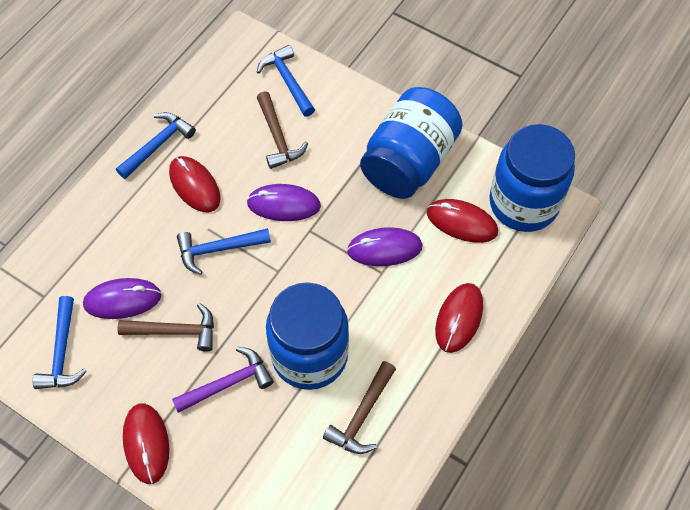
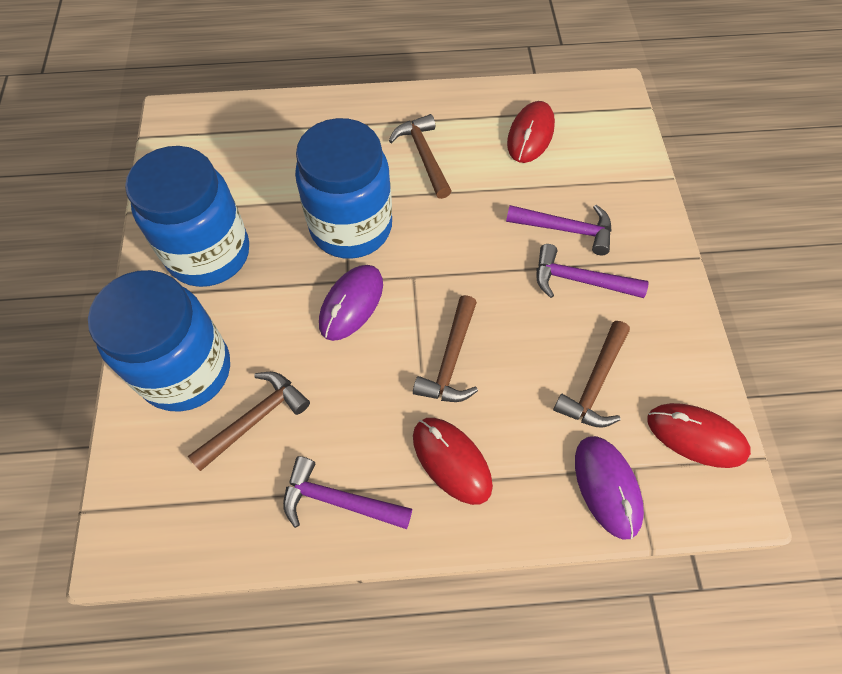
blue hammer: [33,296,87,389] [116,112,196,179] [177,228,271,275] [257,45,315,117] = 4 -> none = 0
brown hammer: [117,303,214,352] [257,91,308,169] [323,361,396,454] = 3 -> [188,372,310,471] [389,114,451,199] [413,295,478,402] [553,321,630,428] = 4
purple hammer: [172,347,274,413] = 1 -> [283,456,412,529] [506,205,612,255] [537,244,649,298] = 3
purple mouse: [83,278,161,319] [247,184,321,221] [347,227,423,266] = 3 -> [319,265,383,341] [575,436,644,540] = 2
red mouse: [123,403,169,484] [169,156,220,212] [427,199,498,243] [435,283,483,353] = 4 -> [413,418,493,505] [507,101,555,163] [647,403,751,468] = 3

